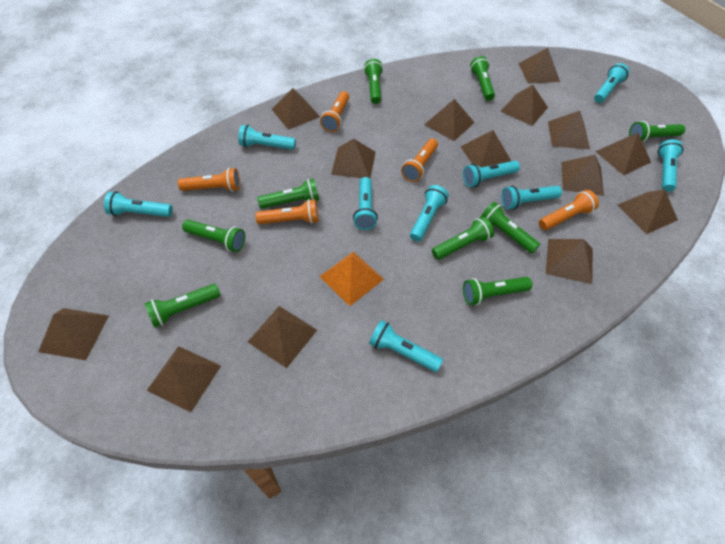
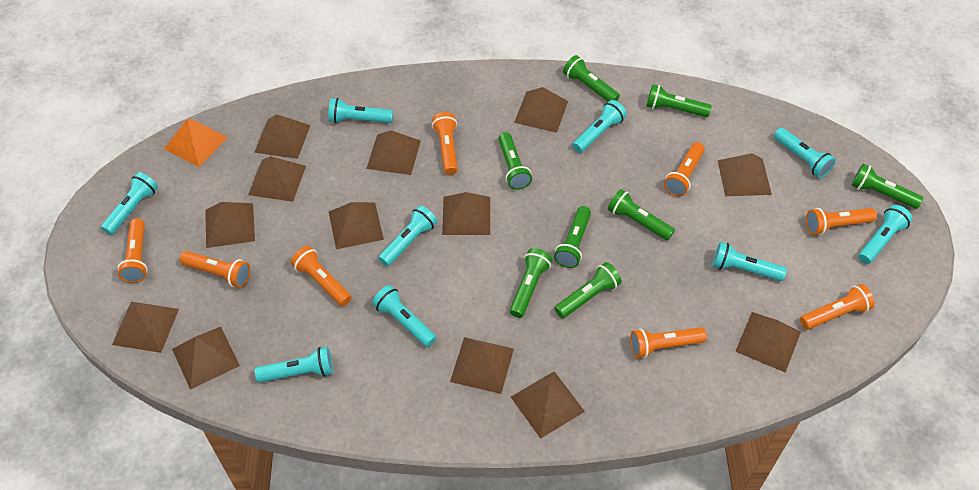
brown pyramid: [38,308,109,360] [147,346,221,412] [248,306,317,368] [272,88,320,130] [331,139,376,178] [424,99,475,141] [460,130,511,168] [500,85,548,126] [518,48,560,84] [546,239,593,284] [548,111,590,149] [561,155,604,196] [595,133,651,176] [617,189,678,234] = 14 -> [112,302,179,353] [172,327,240,390] [205,202,255,248] [248,156,306,202] [254,114,311,159] [329,202,384,249] [366,130,421,175] [442,192,490,235] [450,337,514,394] [511,371,585,439] [514,87,568,133] [717,153,772,196] [735,312,801,373] = 13
green flashlight: [145,284,220,328] [182,220,245,252] [257,179,319,209] [364,59,383,104] [432,217,494,260] [463,277,532,305] [470,56,495,101] [481,202,540,253] [629,121,685,142] = 9 -> [498,132,532,190] [510,248,552,318] [554,206,591,268] [554,262,622,318] [563,55,620,102] [608,189,675,240] [646,84,712,117] [851,164,923,209] = 8
orange flashlight: [178,168,240,192] [255,199,319,224] [320,91,349,132] [401,139,438,182] [539,190,599,230] = 5 -> [117,218,148,283] [180,251,250,288] [291,246,351,306] [432,112,458,175] [630,327,707,358] [664,142,705,197] [800,284,875,330] [806,208,877,235] = 8

